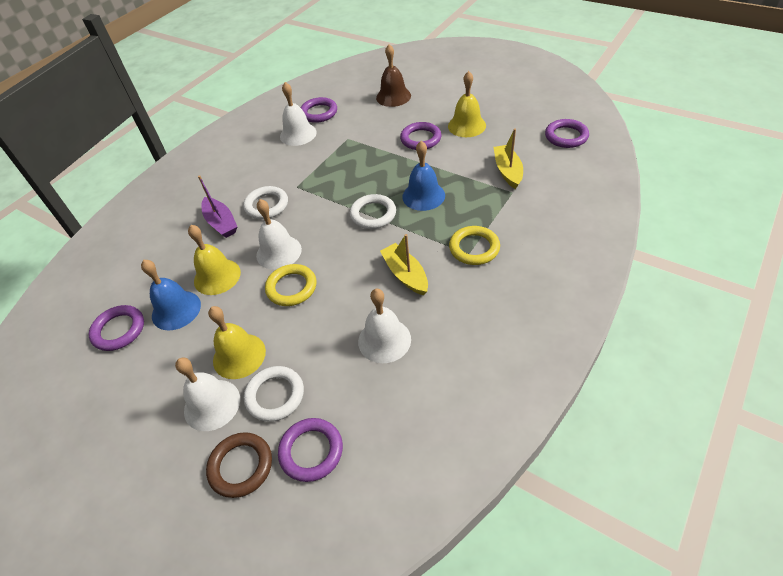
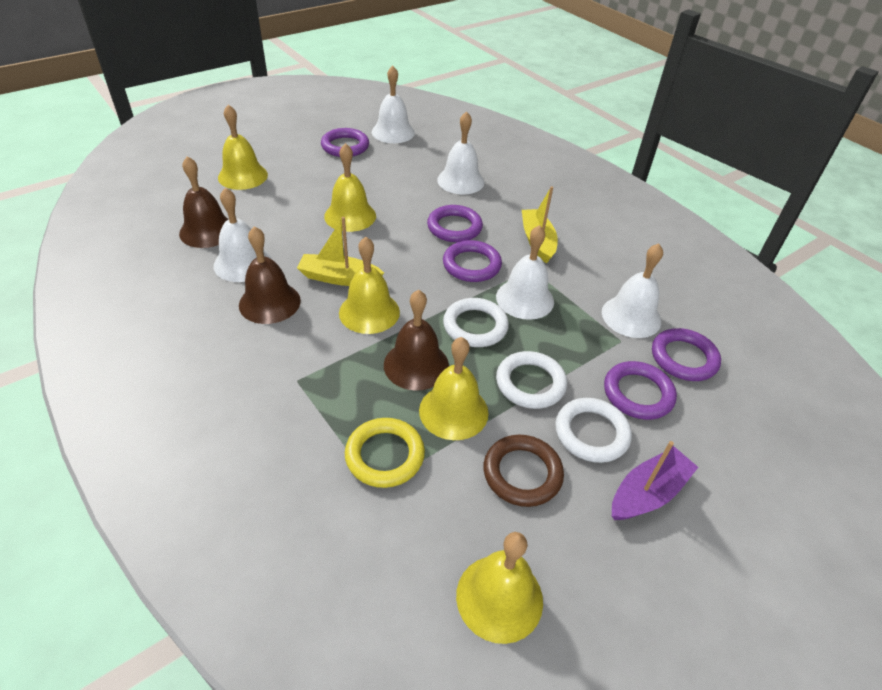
blue bell: [141,260,201,330] [402,141,445,211] = 2 -> none = 0
brown bell: [376,44,411,107] = 1 -> [179,156,229,248] [239,226,301,324] [384,290,449,391] = 3
white bell: [175,358,240,431] [256,199,302,270] [280,82,317,146] [358,289,411,363] = 4 -> [214,188,272,282] [372,65,415,143] [437,111,484,194] [496,225,554,320] [602,243,663,338] = 5
yellow bell: [188,225,241,295] [208,306,266,379] [448,71,486,137] = 3 -> [218,105,268,190] [324,143,376,232] [339,237,400,334] [419,337,489,440] [456,532,543,644] = 5
yellow ring: [265,264,316,306] [449,226,500,265] = 2 -> [345,418,425,488] = 1

